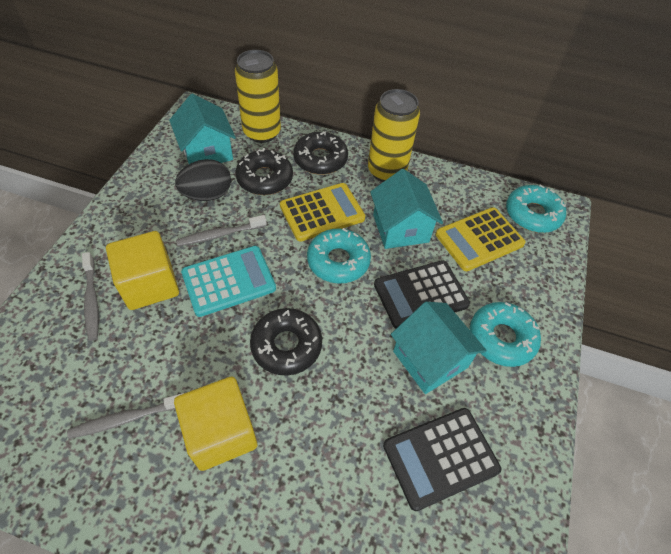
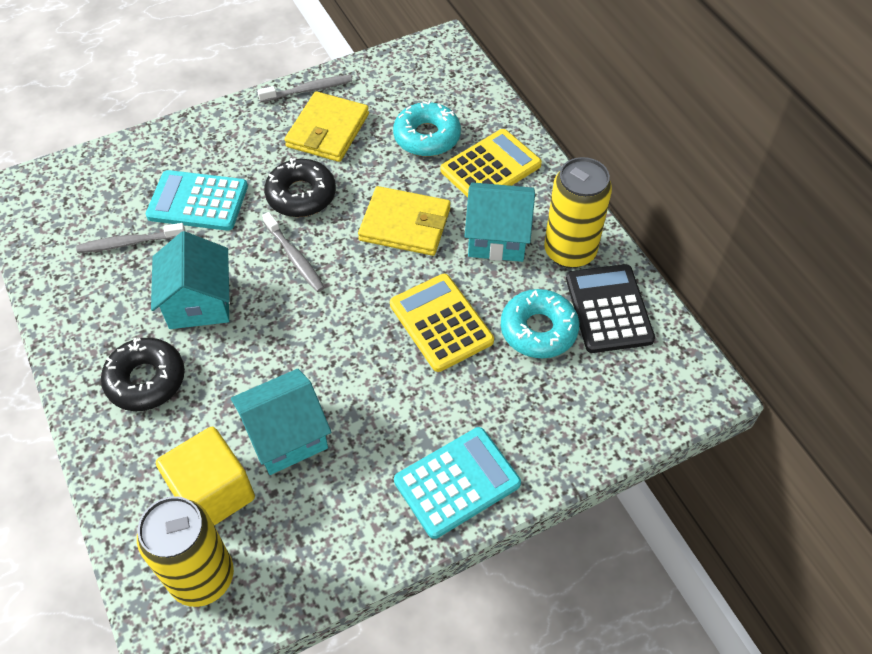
black calculator: [374,260,470,329] [383,408,501,511] = 2 -> [566,264,655,353] = 1
black donut: [235,148,293,195] [250,308,322,376] [293,131,348,175] = 3 -> [101,338,185,411] [264,158,336,217] = 2
black egg: [175,159,231,201] = 1 -> none = 0
turquoise calculator: [181,246,276,317] = 1 -> [146,170,248,231] [394,427,521,539] = 2
turquoise donut: [307,228,371,284] [470,302,541,367] [506,185,566,233] = 3 -> [393,100,461,156] [501,289,579,358] = 2
yellow cube: [106,231,179,310] [174,377,257,471] = 2 -> [156,427,255,526] = 1
yellow wallet: none = 0 -> [284,91,369,162] [358,186,451,256] = 2

